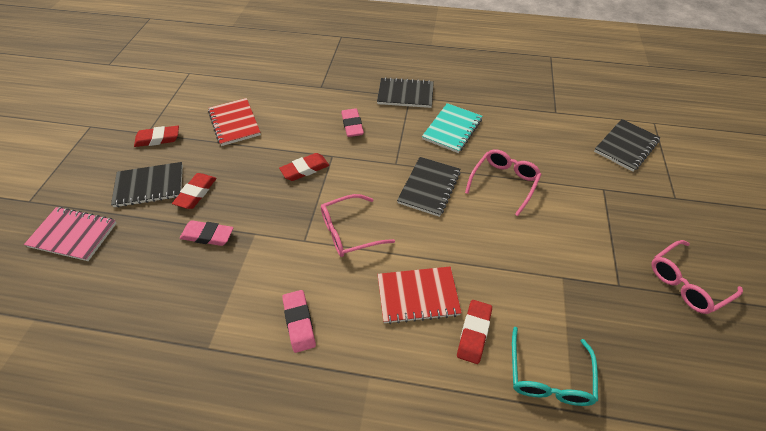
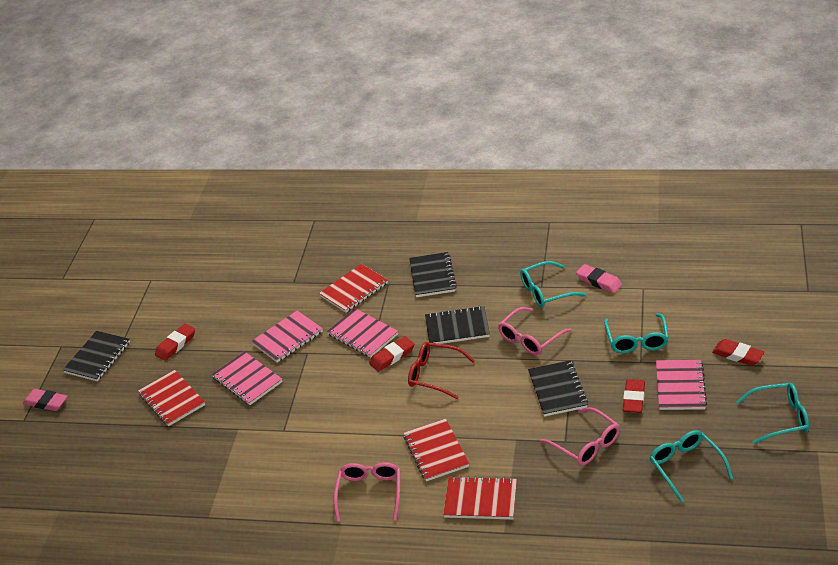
pink eraser: [180,220,234,246] [282,290,316,353] [341,108,364,137] = 3 -> [23,389,67,411] [576,264,622,293] = 2
pink notebook: [24,207,117,261] = 1 -> [212,351,282,405] [251,310,323,363] [327,308,398,358] [656,360,707,410] = 4
red glasses: none = 0 -> [408,342,475,399] = 1
red notebook: [208,98,261,146] [377,267,462,324] = 2 -> [138,370,205,426] [319,264,388,313] [404,419,469,481] [443,476,517,519] = 4
turquoise glasses: [512,327,598,406] = 1 -> [520,261,587,308] [604,313,669,353] [649,430,733,503] [736,383,809,444] = 4
turquoise notebook: [422,103,482,153] = 1 -> none = 0

